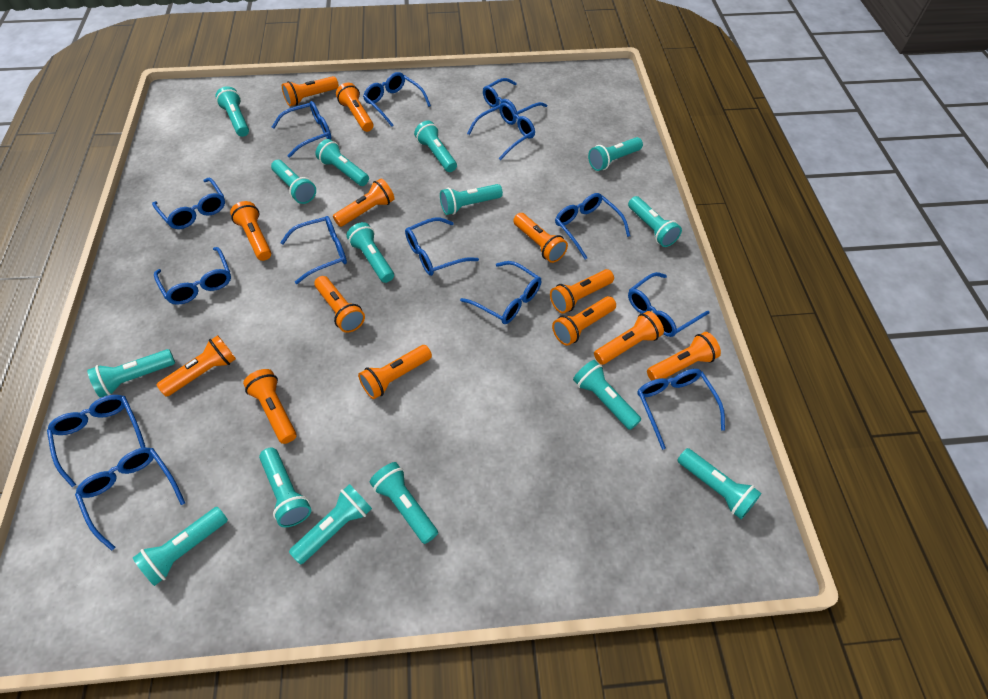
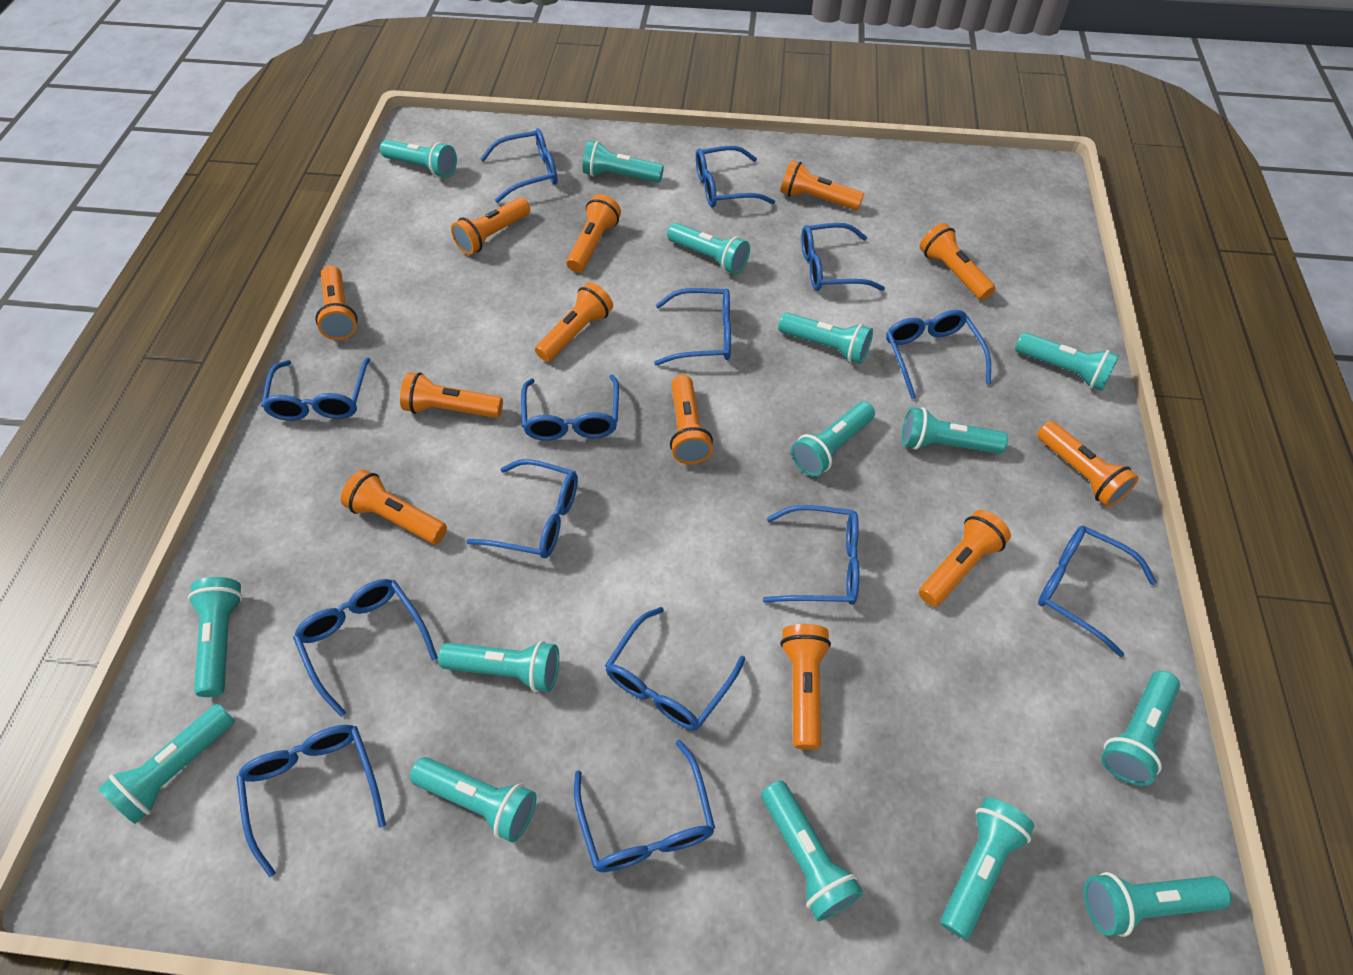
orange flashlight: [157,335,236,397] [230,201,271,261] [243,369,296,444] [282,76,339,106] [314,276,365,333] [333,178,394,227] [336,83,374,132] [358,345,432,399] [513,213,568,263] [550,269,614,314] [552,296,616,346] [594,311,664,365] [647,332,721,381] = 13 -> [315,265,357,340] [341,470,447,544] [400,372,503,418] [451,197,530,255] [535,282,613,362] [566,194,621,273] [670,375,713,464] [780,624,831,750] [781,160,864,210] [919,510,1011,607] [920,223,995,300] [1037,421,1139,507] = 12

